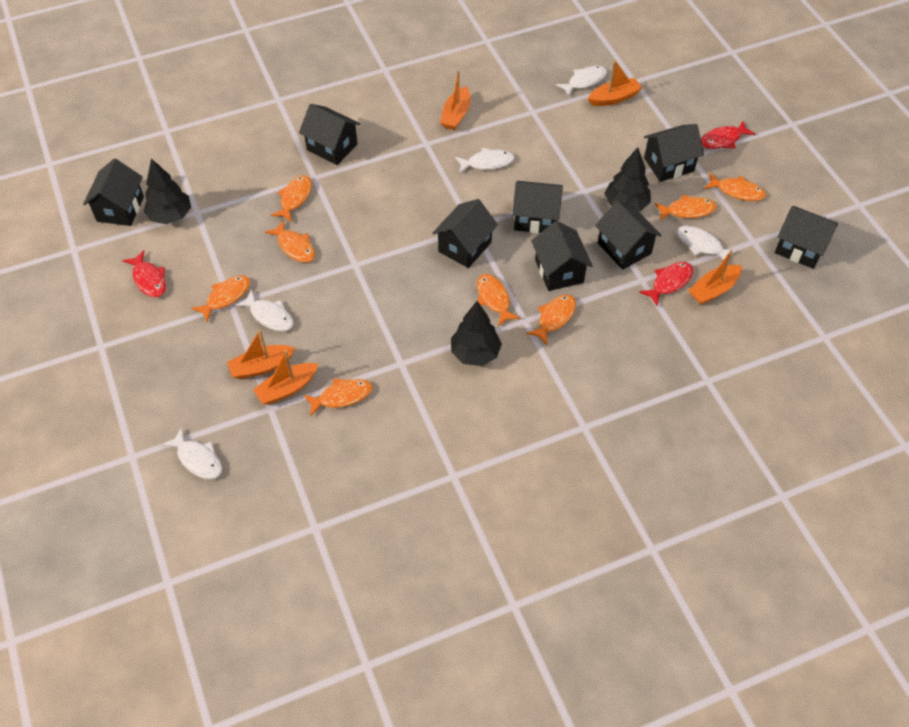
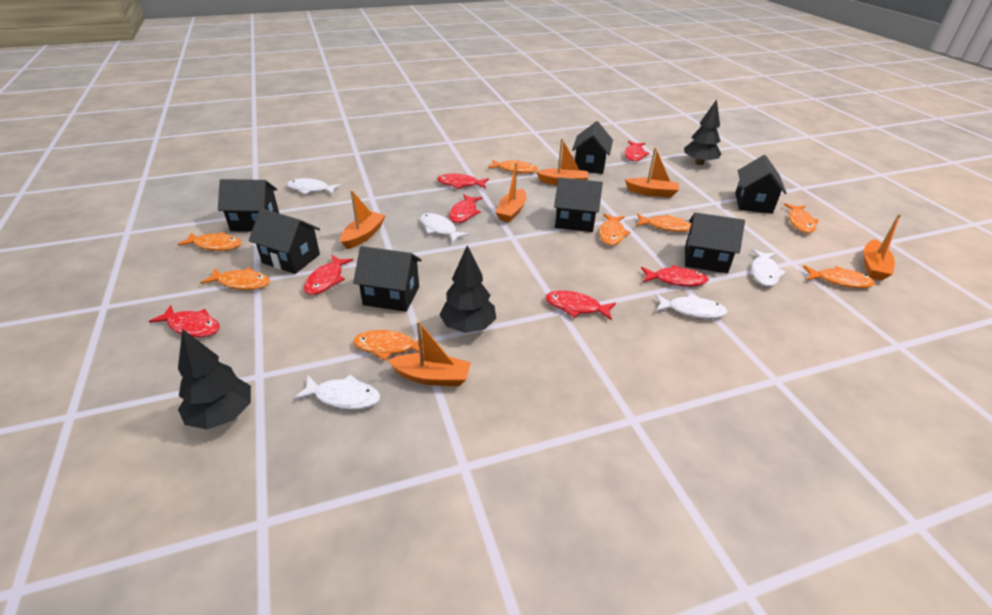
black house: [83,159,144,226] [299,104,360,165] [432,199,498,268] [512,181,563,233] [531,221,593,291] [595,200,662,270] [644,124,704,182] [775,206,838,269] = 8 -> [218,179,279,232] [249,208,320,274] [353,246,422,312] [554,177,603,232] [572,121,613,174] [685,213,745,273] [735,155,786,214] = 7
orange boat: [227,329,296,379] [253,350,318,405] [440,71,470,130] [588,60,642,106] [688,249,742,305] = 5 -> [340,190,386,249] [388,321,471,386] [495,163,526,222] [536,138,589,185] [625,147,679,197] [864,214,901,280] = 6
red fish: [122,250,166,297] [639,262,693,306] [701,121,755,149] = 3 -> [149,305,220,337] [304,255,353,295] [437,174,489,189] [449,194,483,223] [546,290,616,320] [625,141,649,161] [641,265,709,286] = 7

